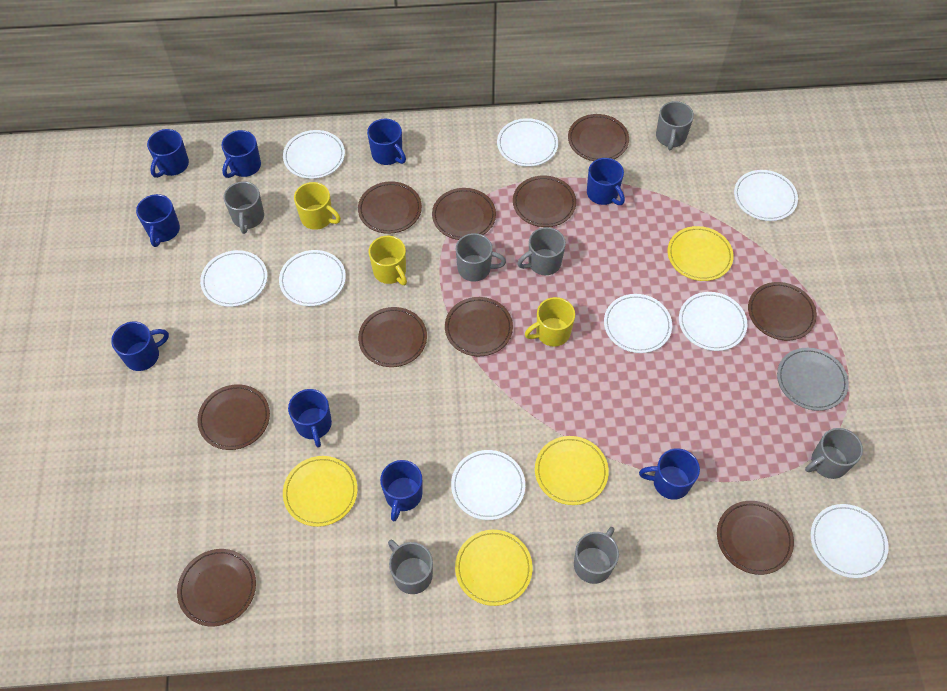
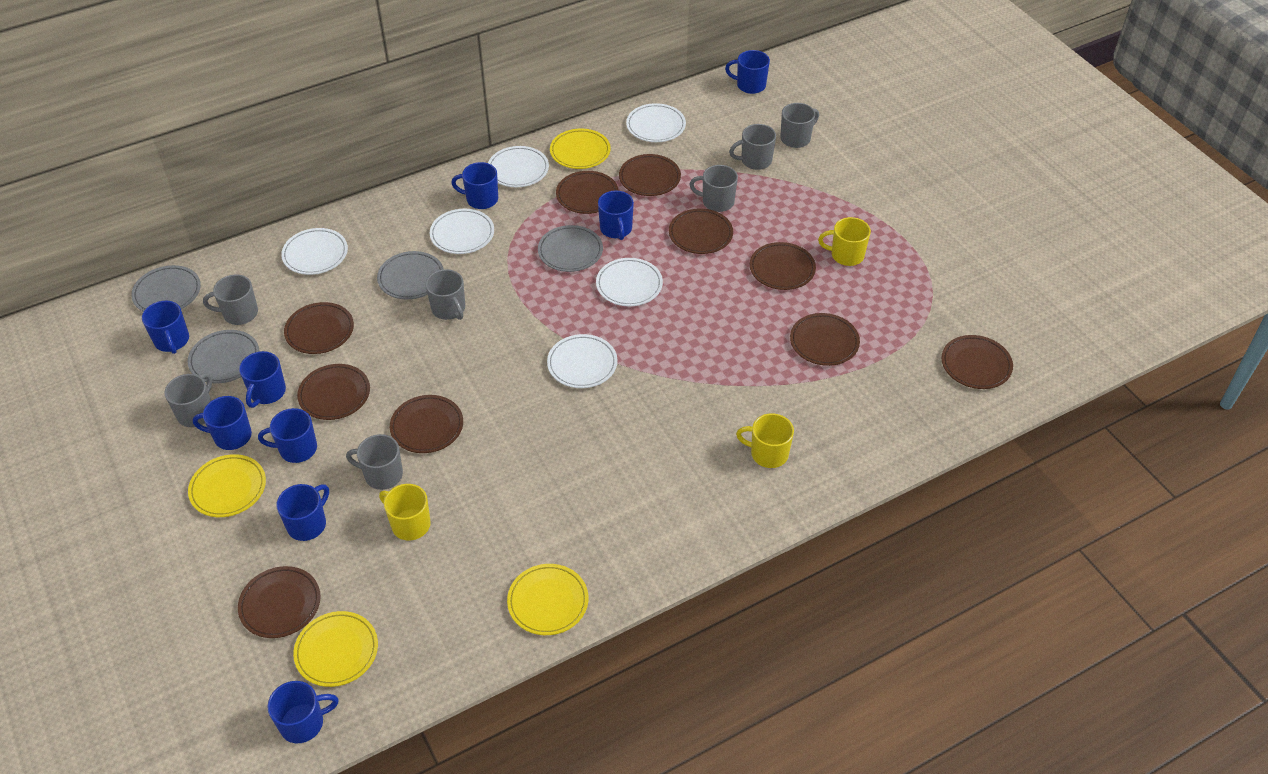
grey plate: [777,348,849,411] = 1 -> [131,265,201,312] [188,330,259,383] [377,251,444,299] [538,225,603,272] = 4
white plate: [200,250,267,307] [279,250,346,306] [283,130,345,179] [451,450,525,520] [497,118,558,167] [604,294,672,353] [679,292,747,351] [734,170,798,221] [810,504,889,578] = 9 -> [281,228,348,275] [430,209,494,254] [488,146,549,187] [547,334,617,388] [596,258,663,306] [626,103,686,142] = 6

